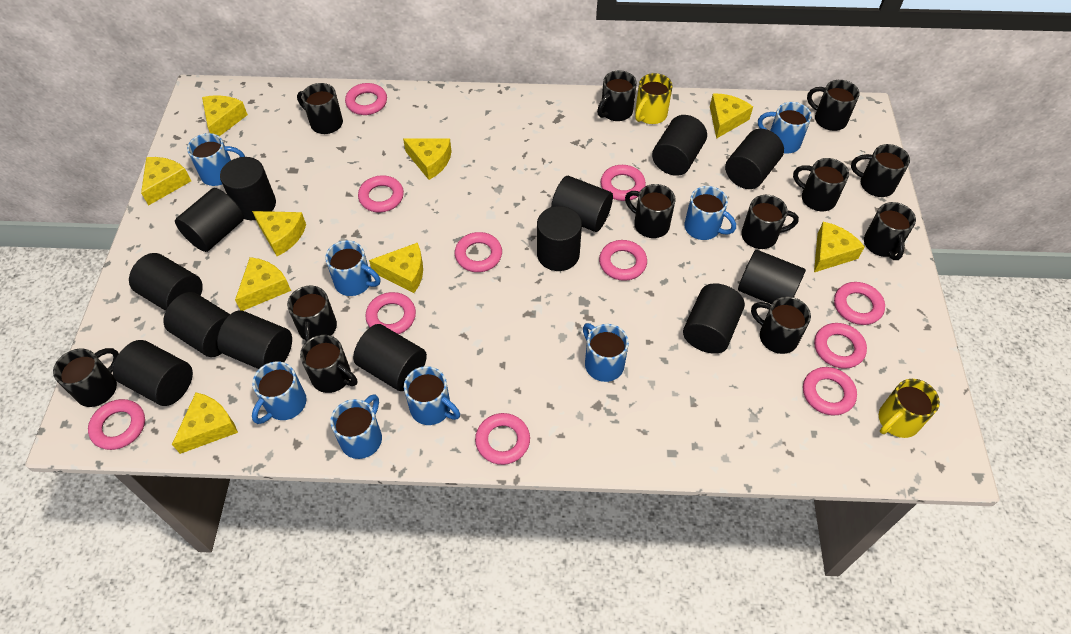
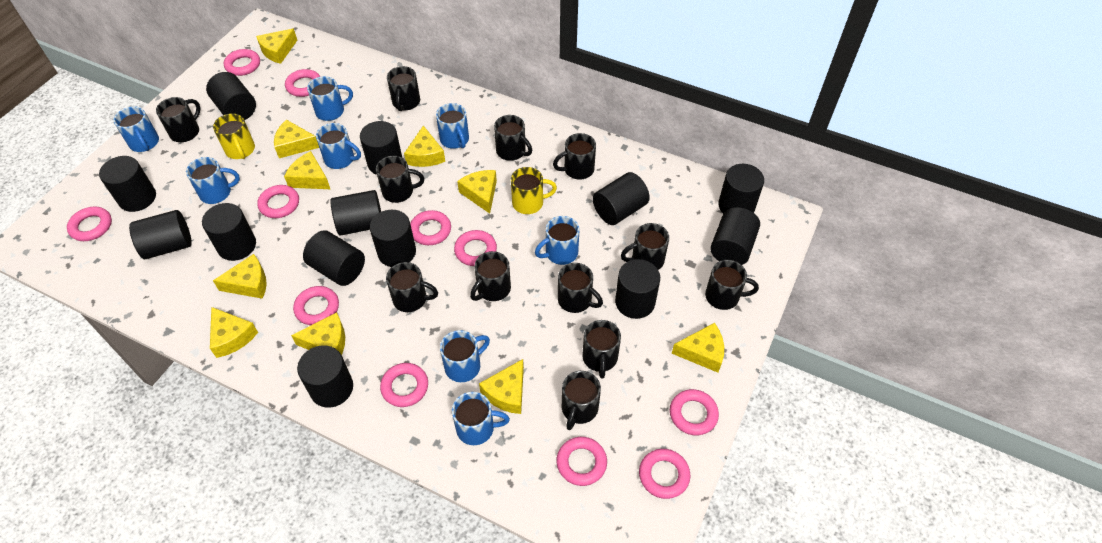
yellow cheese: [141,157,191,206] [172,392,238,454] [202,95,248,136] [235,257,291,311] [252,211,306,256] [369,243,423,293] [403,138,452,180] [710,93,753,139] [814,222,865,272] = 9 -> [210,307,258,358] [213,254,267,299] [256,29,297,64] [274,120,319,158] [284,151,330,189] [291,312,345,355] [404,126,445,167] [457,170,497,214] [479,359,524,414] [672,323,724,373] = 10

